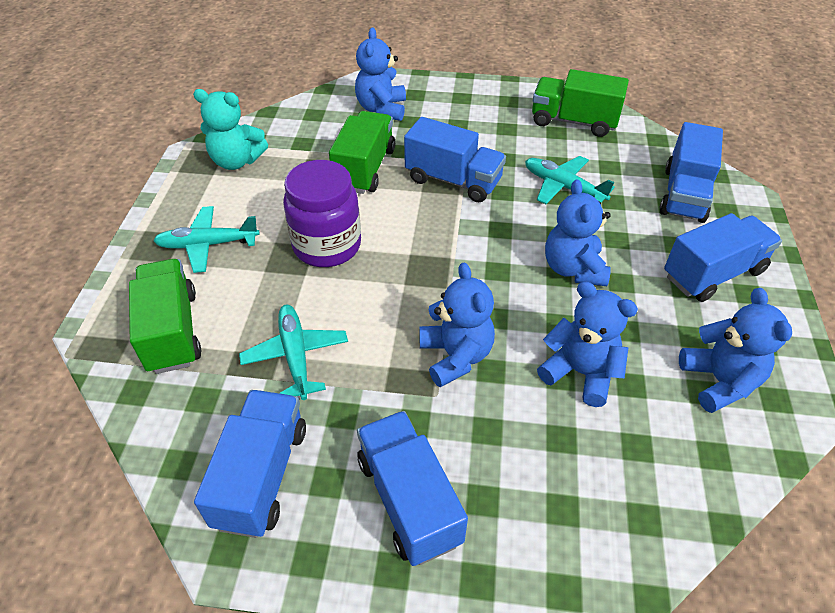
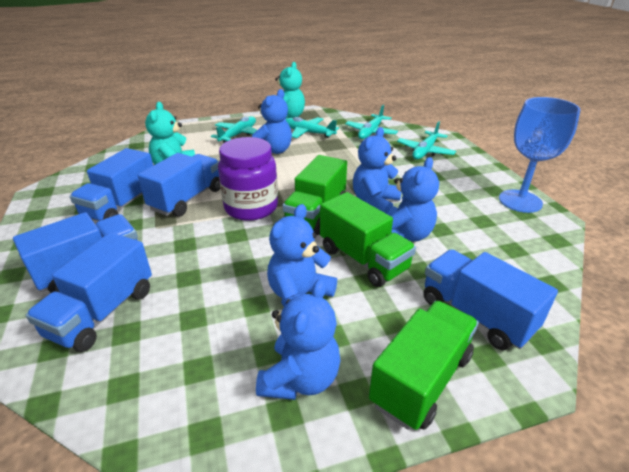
blue goblet: none = 0 -> [499,97,580,213] = 1
turquoise plane: [153,206,260,273] [239,305,348,400] [525,156,615,204] = 3 -> [211,116,257,143] [286,117,339,138] [345,105,398,139] [397,121,456,160] = 4
turquoise teddy bear: [193,89,268,170] = 1 -> [145,102,195,164] [275,62,305,118] = 2

